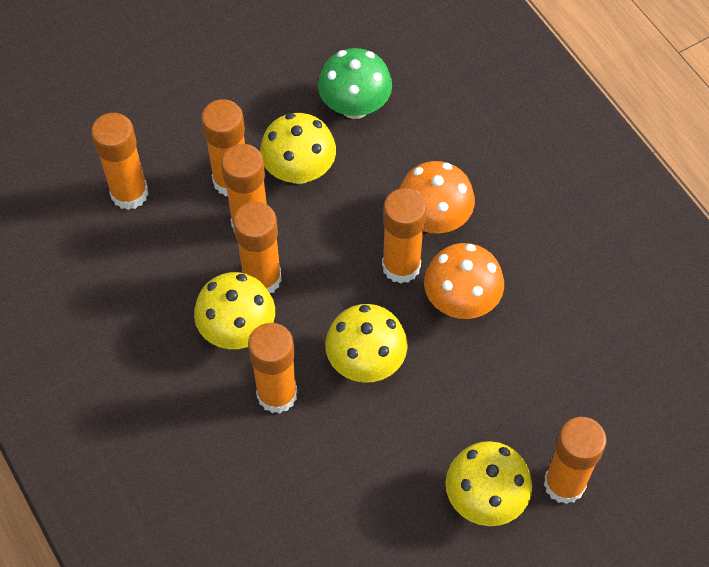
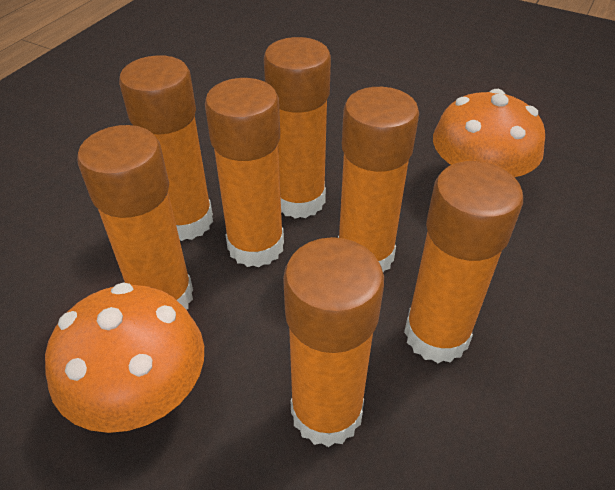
green mushroom: [318,48,392,119] = 1 -> none = 0
yellow mushroom: [194,272,275,349] [260,113,336,184] [325,304,408,383] [445,441,532,526] = 4 -> none = 0

